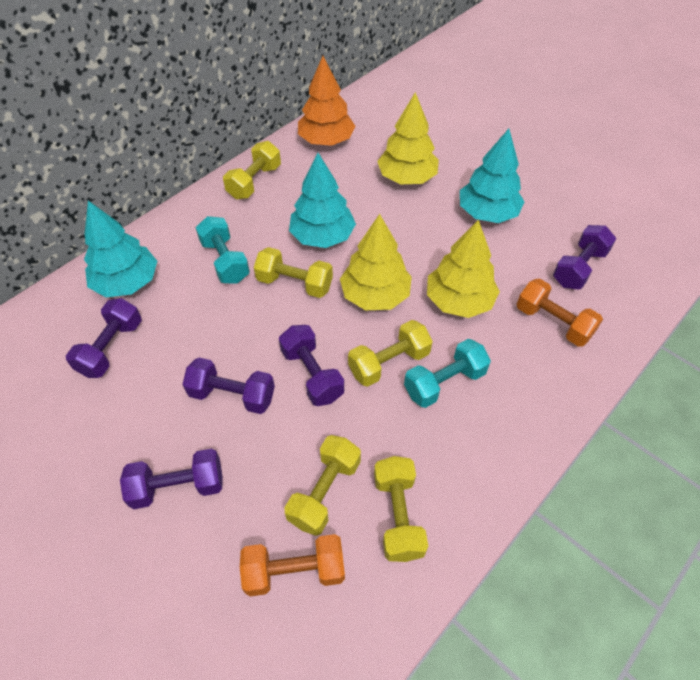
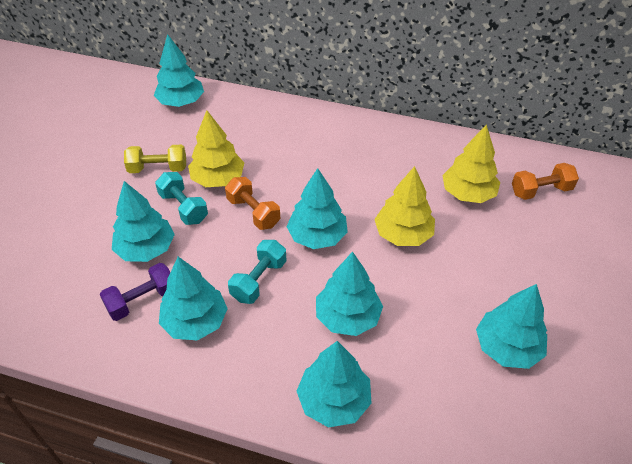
orange tree: [298,56,356,146] = 1 -> none = 0
purple dumbbell: [66,298,142,378] [120,449,223,509] [182,357,275,414] [279,325,344,406] [553,225,616,289] = 5 -> [100,263,170,321] = 1
turquoise tree: [84,201,157,297] [289,153,356,248] [460,129,525,223] = 3 -> [112,181,175,262] [154,34,204,107] [159,257,228,341] [286,168,348,249] [297,341,372,428] [316,251,383,336] [476,284,547,369] = 7
yellow dumbbell: [223,141,281,199] [254,247,333,298] [284,435,361,536] [348,320,433,387] [374,456,428,562] = 5 -> [124,145,186,173] = 1

